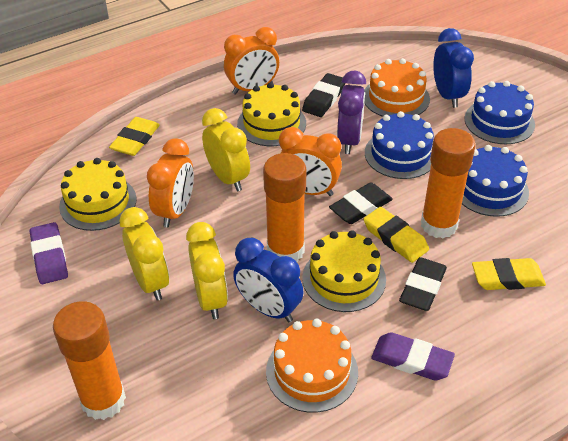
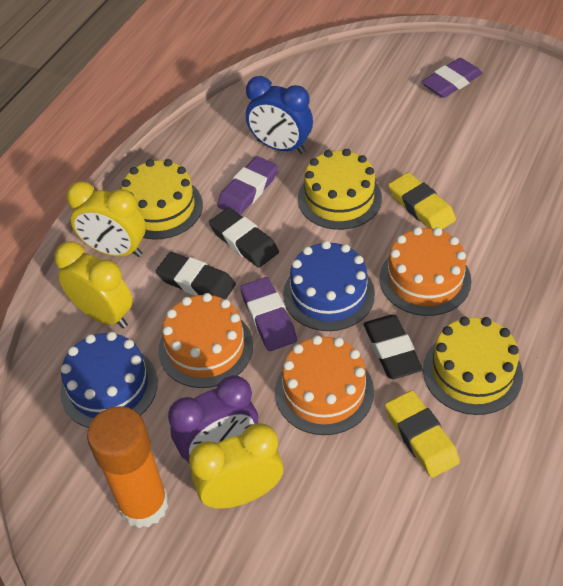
blue cake: [365,111,434,179] [462,145,529,217] [465,81,535,144] = 3 -> [60,332,158,428] [283,241,375,331] = 2
blue clock: [233,238,303,322] [433,28,474,108] = 2 -> [246,76,313,154] = 1
orange cake: [266,319,358,413] [364,58,430,117] = 2 -> [158,293,253,388] [275,335,374,435] [380,227,471,316] = 3
orange clock: [147,138,194,228] [224,27,279,95] [279,127,342,196] = 3 -> none = 0
orange glue stick: [53,301,126,420] [263,153,306,262] [421,128,476,238] = 3 -> [87,406,168,528] = 1
purple eraser: [30,222,68,284] [371,332,455,380] = 2 -> [217,156,278,215] [240,277,297,351] [421,58,482,98] = 3
yellow eraser: [109,117,160,156] [364,207,429,263] [472,258,546,290] = 3 -> [385,390,460,478] [388,172,456,230] = 2

